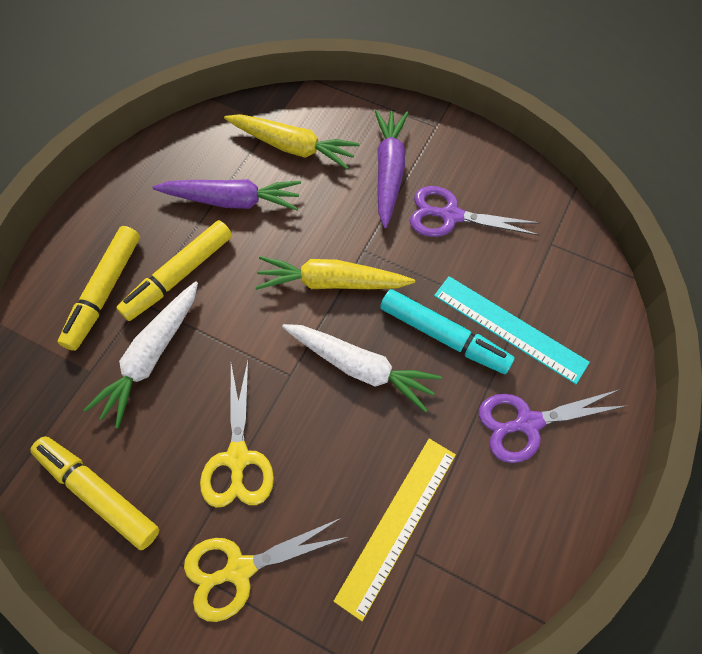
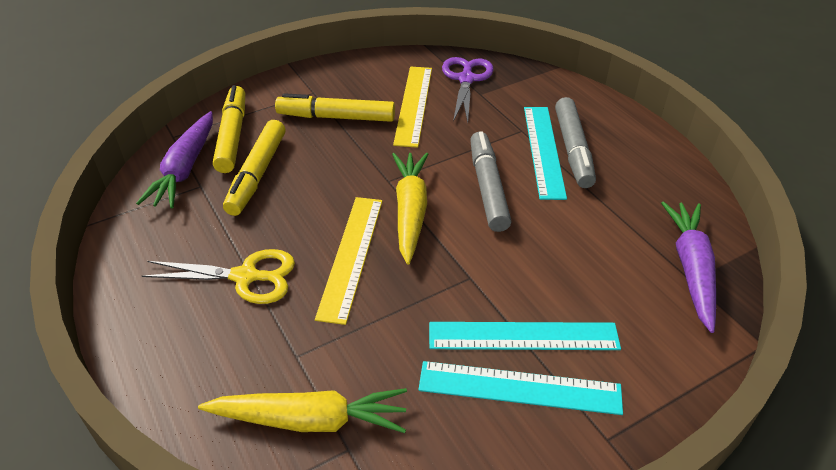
grey marker: none = 0 -> [470,131,511,232] [555,97,596,188] = 2
purple scissors: [410,186,540,237] [479,389,626,463] = 2 -> [442,57,494,123] = 1
turquoise marker: [380,289,515,374] = 1 -> none = 0
turquoise ruler: [434,276,590,384] = 1 -> [418,361,623,415] [429,322,621,350] [524,107,567,200] = 3
white carrot: [84,281,198,428] [282,324,442,412] = 2 -> none = 0
yellow ruler: [334,439,456,621] = 1 -> [315,197,383,325] [393,67,432,148] = 2
yellow scissors: [184,518,347,622] [200,361,274,508] = 2 -> [142,249,295,304] = 1

